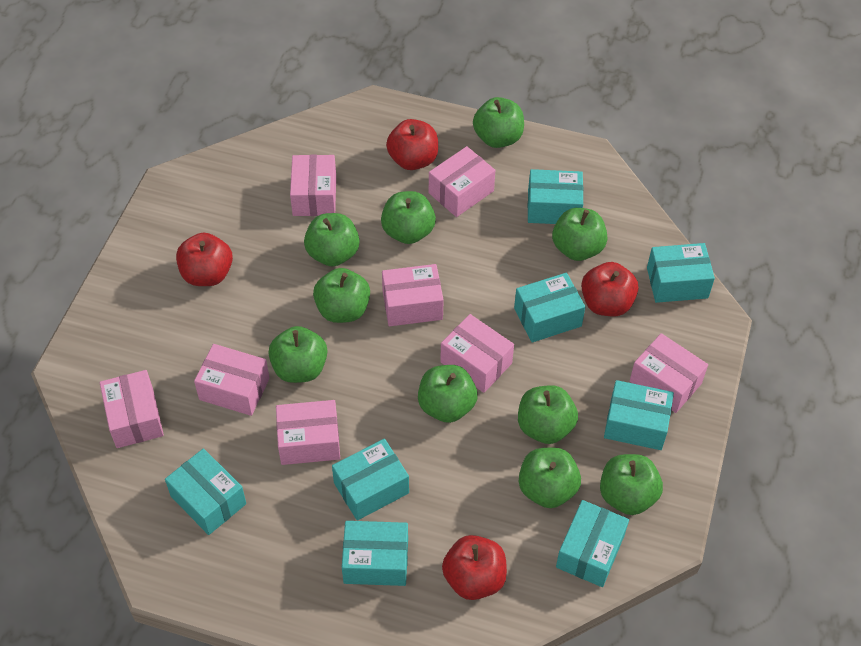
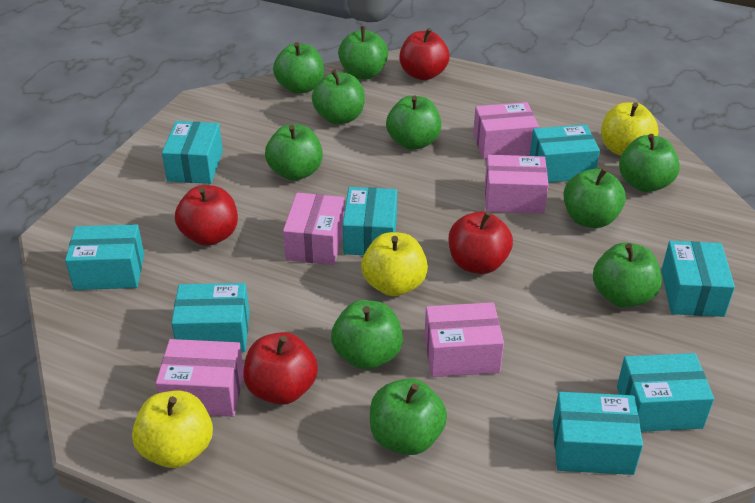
pink box: [100,370,164,448] [194,344,270,416] [276,400,340,465] [290,155,336,216] [382,264,444,326] [429,146,495,217] [440,314,514,393] [630,333,708,413] = 8 -> [156,339,244,417] [283,193,345,265] [424,302,504,377] [473,102,539,159] [485,155,549,214] = 5
yellow apple: none = 0 -> [132,390,213,468] [361,232,428,296] [601,102,658,156] = 3

